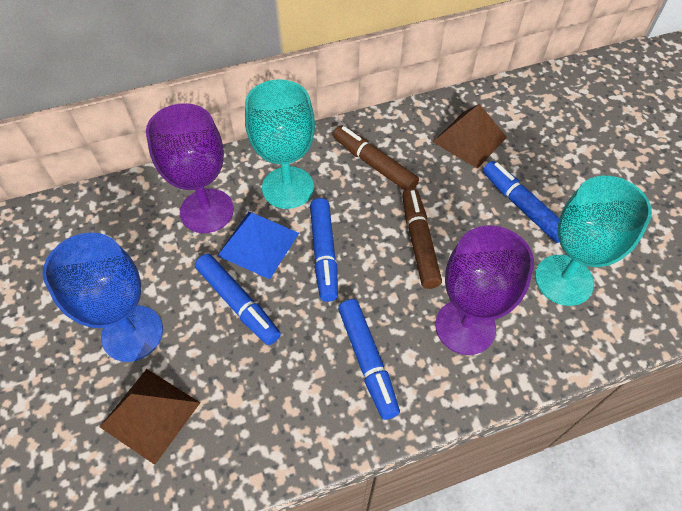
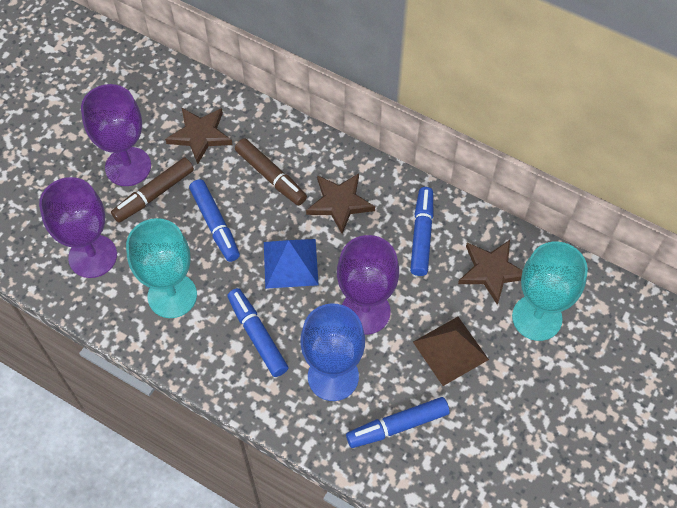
brown pyramid: [100,369,200,465] [433,104,507,169] = 2 -> [413,317,489,386] = 1
brown star: none = 0 -> [165,108,233,164] [306,173,375,234] [458,240,523,305] = 3
purple goblet: [146,103,234,233] [435,225,534,355] = 2 -> [39,177,117,278] [81,84,151,186] [337,235,399,334] = 3

